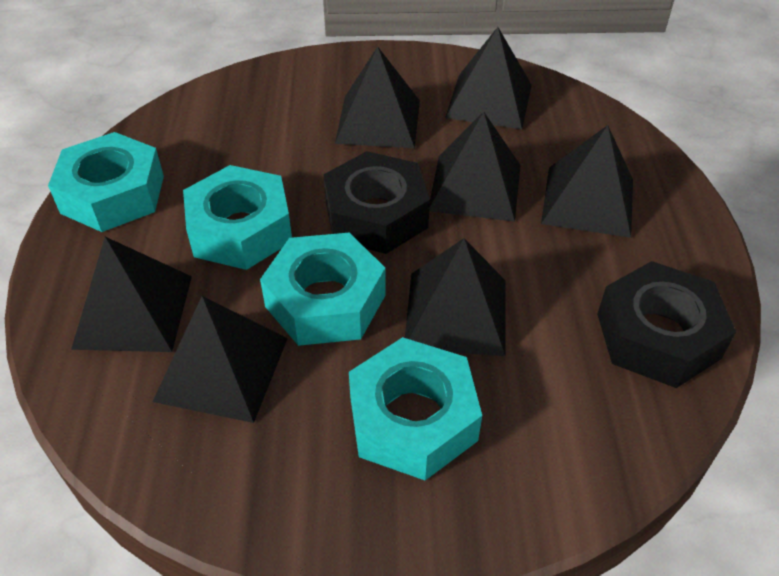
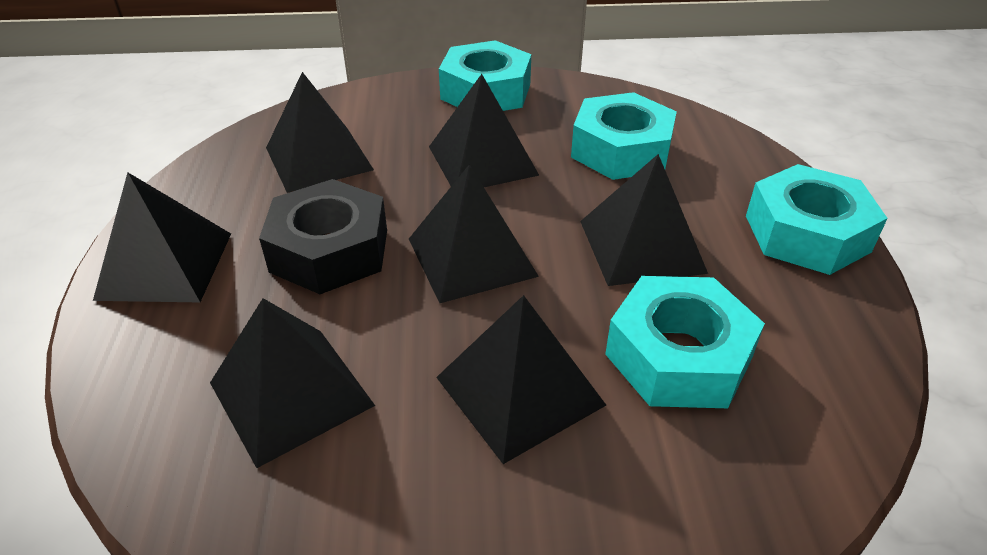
black nut: [324,151,430,254] [597,261,736,388] = 2 -> [259,179,387,294] = 1

